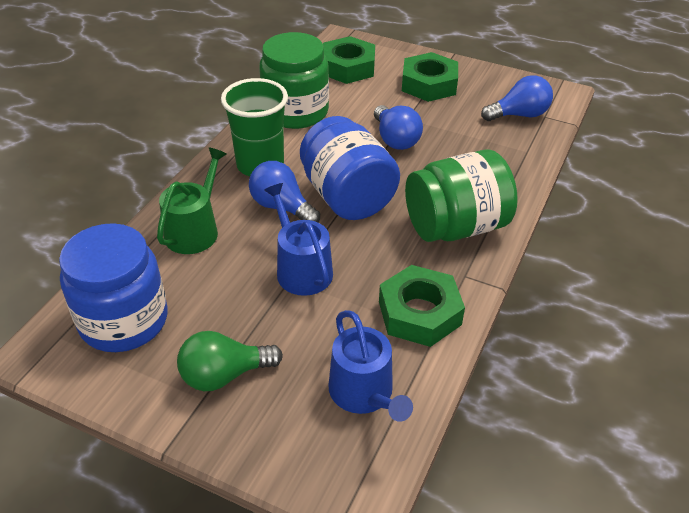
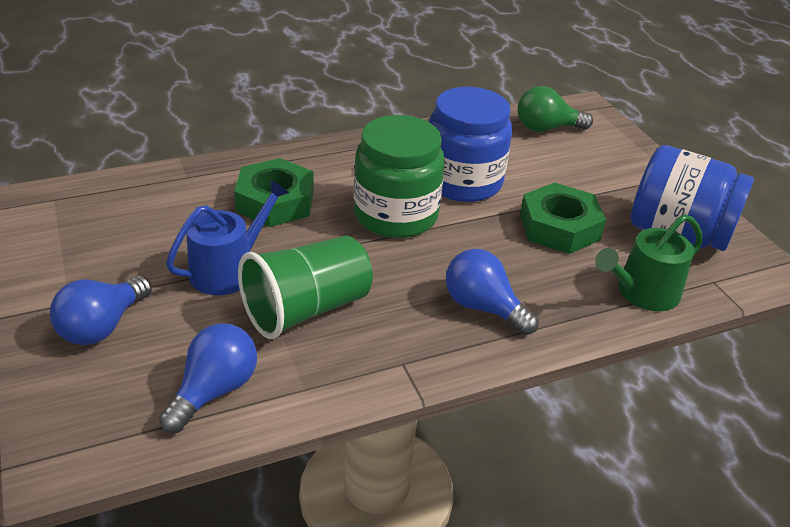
blue watering can: [264,183,333,296] [328,310,413,422] = 2 -> [166,180,290,295] = 1
green jar: [259,32,329,129] [405,149,518,242] = 2 -> [354,115,445,238] = 1
green nut: [323,36,375,84] [379,265,465,347] [402,52,458,102] = 3 -> [234,158,314,227] [520,183,606,254] = 2

